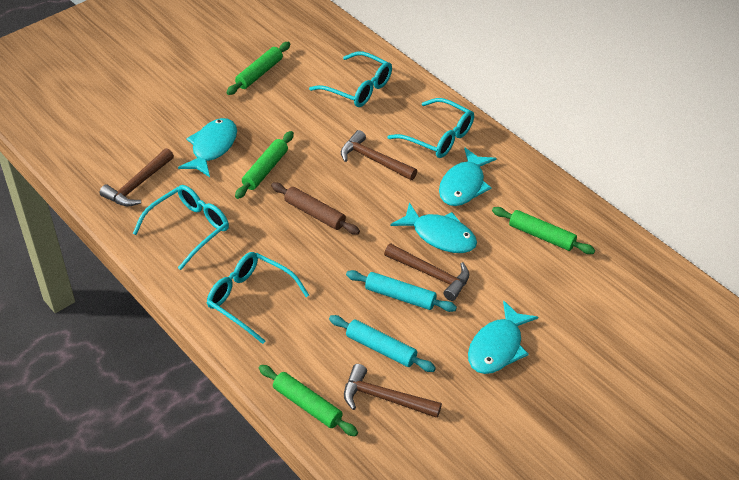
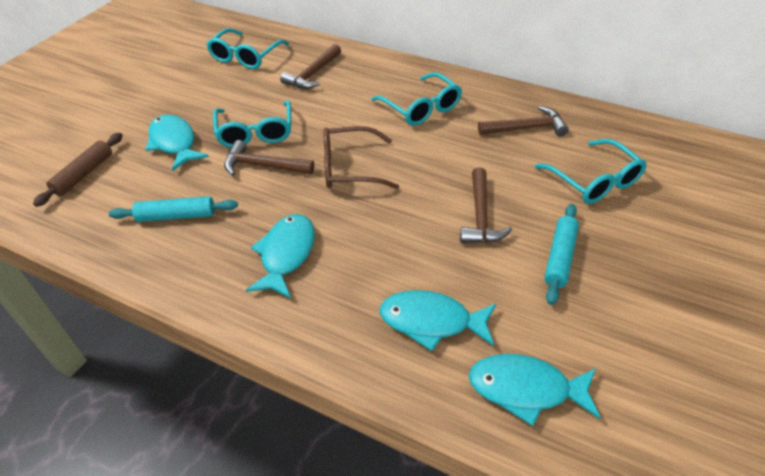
brown glasses: none = 0 -> [323,126,399,189] = 1
green rolling pin: [227,42,290,95] [235,131,294,199] [259,365,358,436] [492,207,595,254] = 4 -> none = 0

